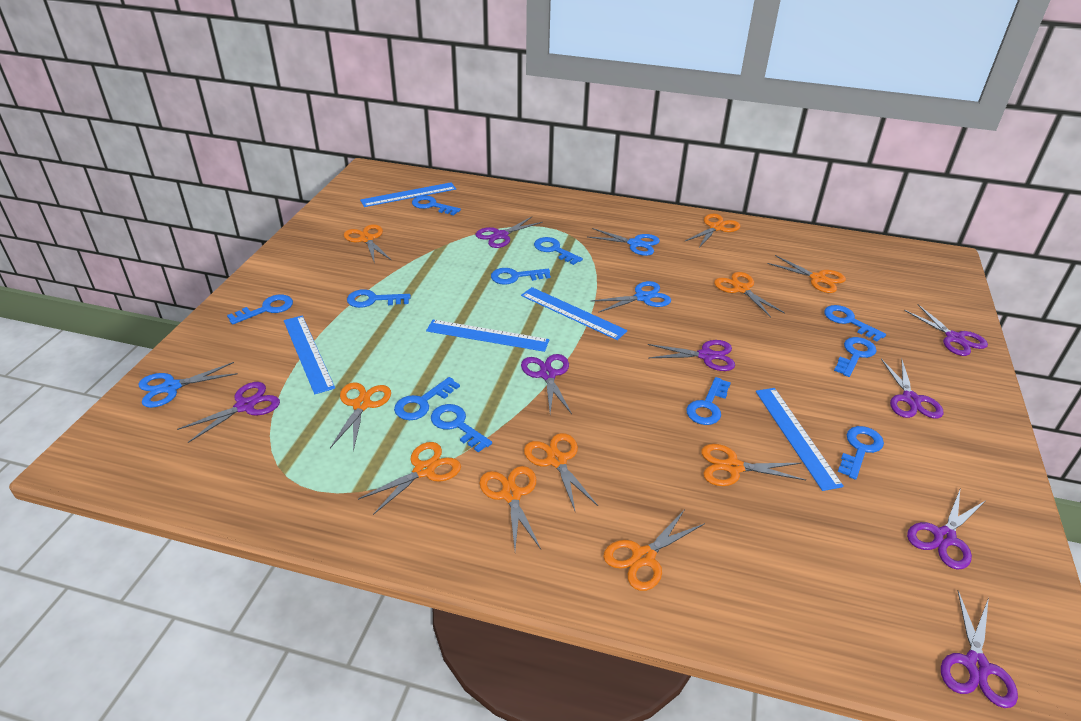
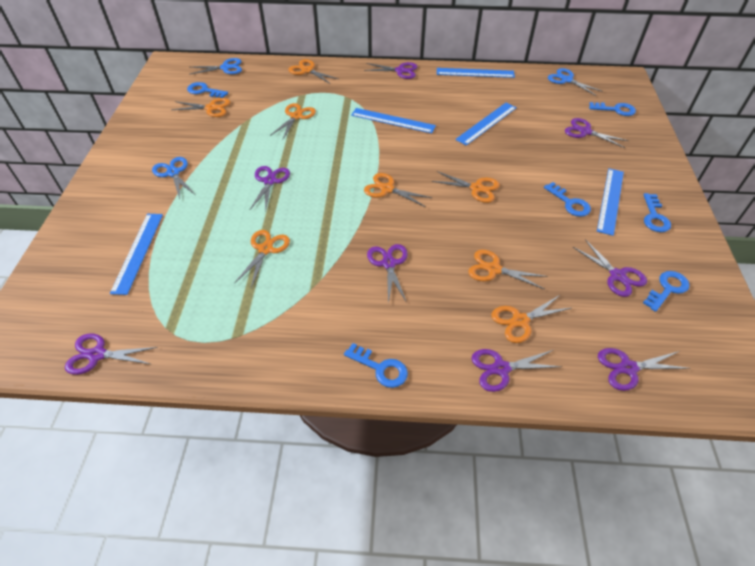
blue key: [227,295,293,325] [347,289,411,308] [394,377,460,420] [412,195,461,215] [431,404,492,453] [491,268,551,285] [534,237,583,265] [686,377,731,425] [824,305,886,341] [834,337,876,377] [838,426,884,480] = 11 -> [187,82,228,98] [344,343,408,388] [544,182,591,217] [589,102,636,116] [643,193,671,232] [643,271,689,312] = 6
orange scissors: [330,382,391,451] [344,224,391,264] [358,442,461,515] [479,466,541,550] [524,433,598,511] [603,509,705,591] [685,214,740,248] [701,444,806,486] [714,272,785,318] [767,255,846,293] = 10 -> [172,98,230,117] [234,230,290,288] [270,103,316,139] [288,59,338,84] [364,173,432,207] [431,171,500,203] [468,250,548,289] [491,295,571,343] = 8

